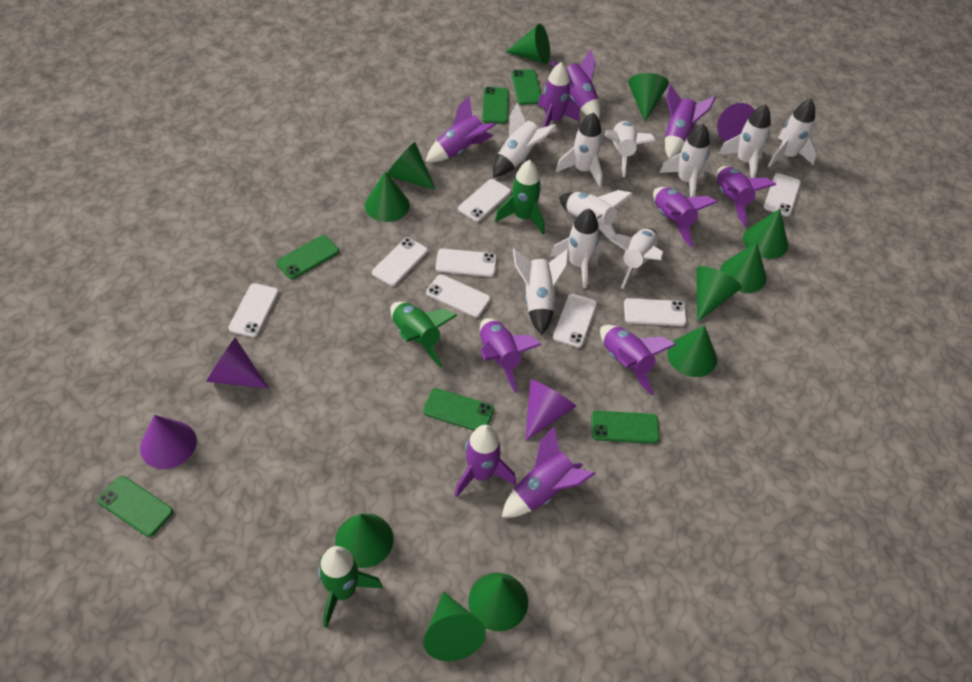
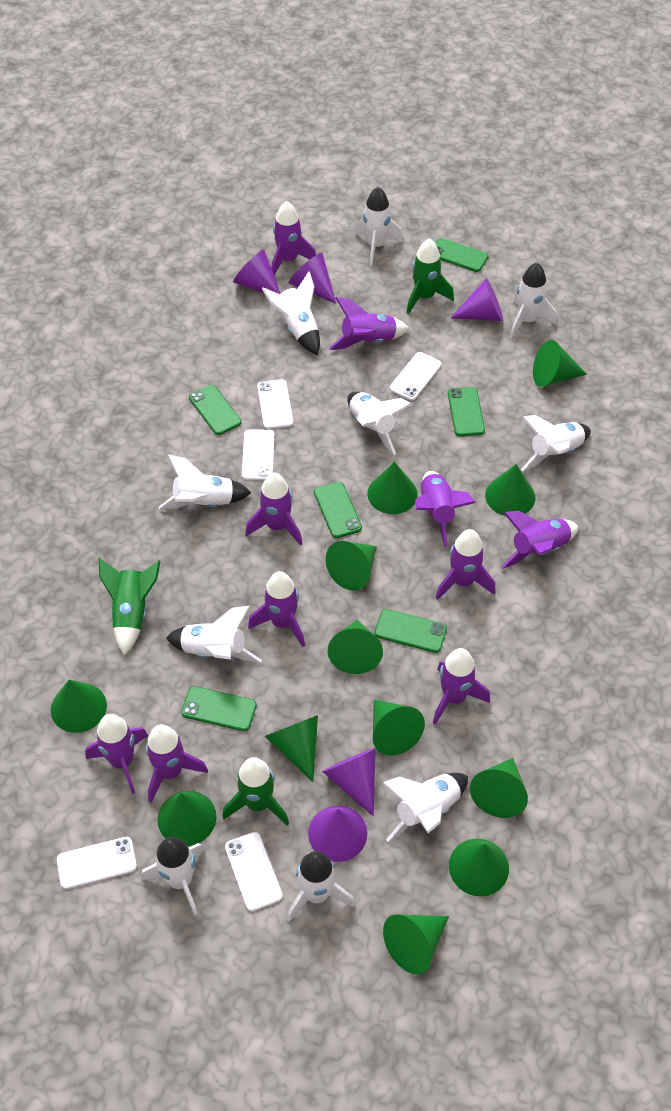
green cone: [335,513,394,568] [365,171,410,222] [387,142,436,190] [423,592,486,661] [468,573,528,631] [506,24,550,64] [628,73,669,122] [667,325,717,377] [696,266,742,322] [720,242,766,293] [743,209,788,259] = 11 -> [51,680,107,733] [157,791,216,846] [265,715,318,782] [326,541,377,590] [328,620,383,674] [367,462,417,514] [373,700,425,755] [383,914,449,975] [449,839,509,896] [470,758,528,818] [485,464,535,516] [533,340,587,387] = 12
purple cone: [140,415,197,469] [206,337,268,388] [525,380,577,441] [717,103,755,142] = 4 -> [233,249,280,294] [289,253,336,304] [308,806,367,862] [322,748,376,816] [451,278,503,321] = 5
white phone: [228,283,279,337] [372,238,428,286] [426,274,491,318] [436,248,497,277] [458,179,511,222] [553,294,597,348] [624,298,687,326] [764,173,801,216] = 8 -> [57,837,137,889] [225,832,283,911] [242,430,275,480] [257,379,293,429] [390,352,442,401] = 5

